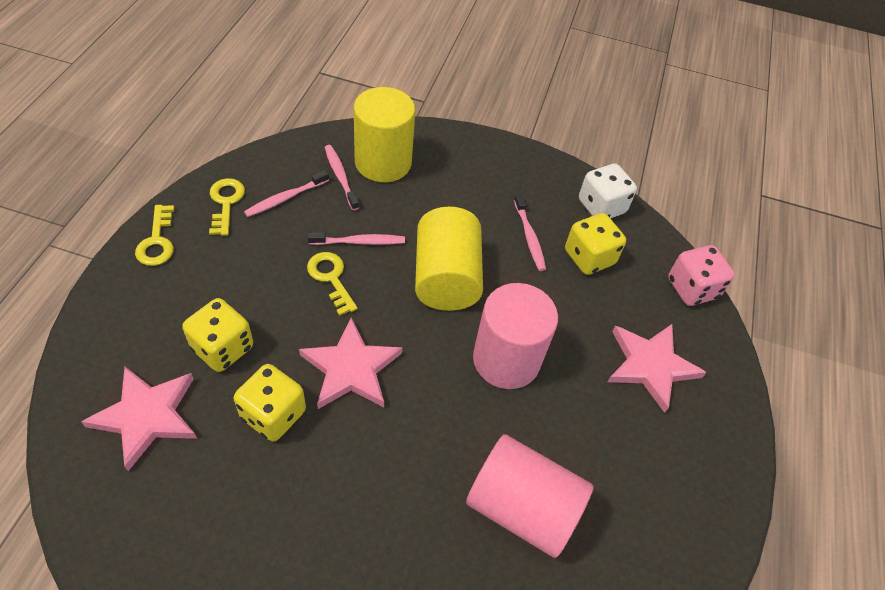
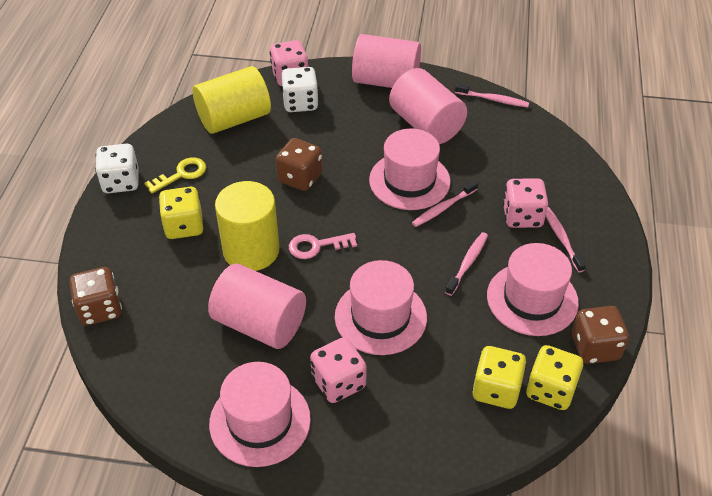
brown dice: none = 0 -> [69,267,122,326] [275,138,323,191] [572,306,629,364] = 3
pink cylinder: [466,434,594,558] [473,283,558,389] = 2 -> [208,264,306,349] [352,34,421,88] [389,68,467,144] = 3
pink dice: [668,245,735,306] = 1 -> [270,40,308,86] [310,337,367,403] [503,179,548,228] = 3
pink hat: none = 0 -> [209,362,311,467] [335,260,427,355] [369,129,451,210] [487,243,579,336] = 4
pink key: none = 0 -> [289,233,357,259] = 1
pink star: [81,367,197,471] [299,317,402,409] [608,324,707,413] = 3 -> none = 0
white dice: [579,163,637,219] = 1 -> [95,144,139,193] [281,67,319,112] = 2
yellow key: [135,205,174,266] [209,178,245,236] [307,252,358,316] = 3 -> [145,157,206,194] = 1

